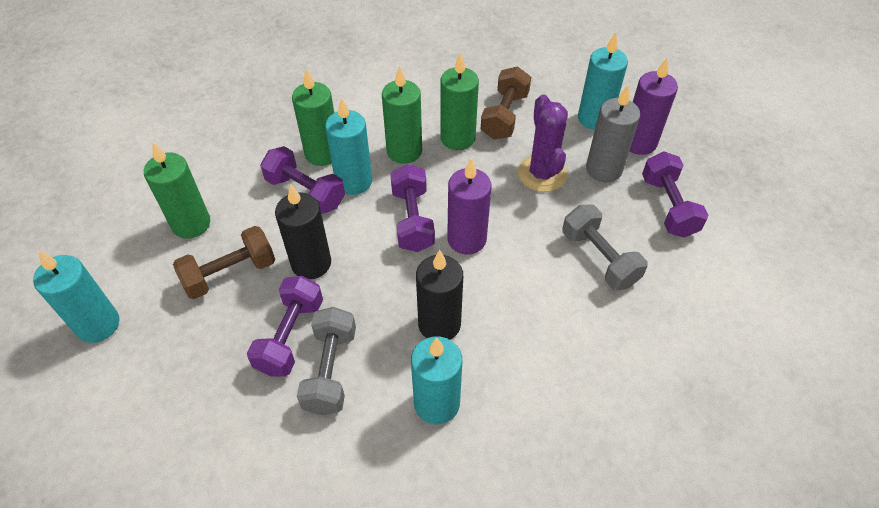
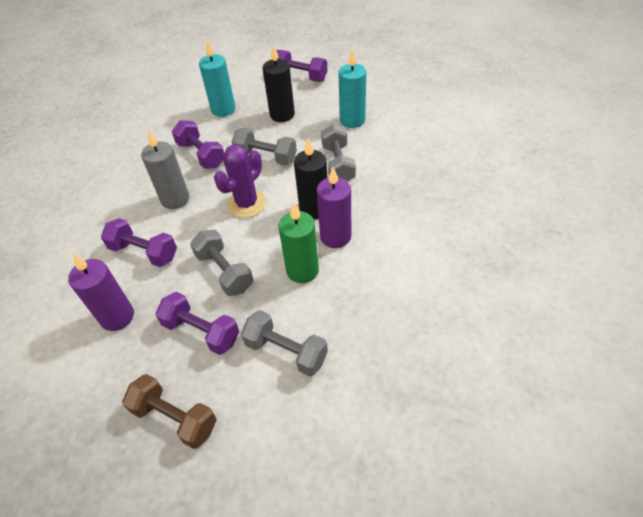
brown dumbbell: [173,226,275,299] [481,66,531,140] = 2 -> [122,374,217,449] = 1
green candle: [144,142,210,239] [292,68,334,166] [382,66,422,164] [440,52,479,150] = 4 -> [279,202,319,283] = 1
grey dumbbell: [297,307,356,415] [562,205,648,290] = 2 -> [190,230,253,296] [232,128,297,166] [241,310,328,376] [321,124,356,182] = 4
turquoise candle: [33,250,120,343] [325,97,372,195] [411,337,462,424] [578,32,628,130] = 4 -> [199,41,235,117] [339,49,366,128] = 2

